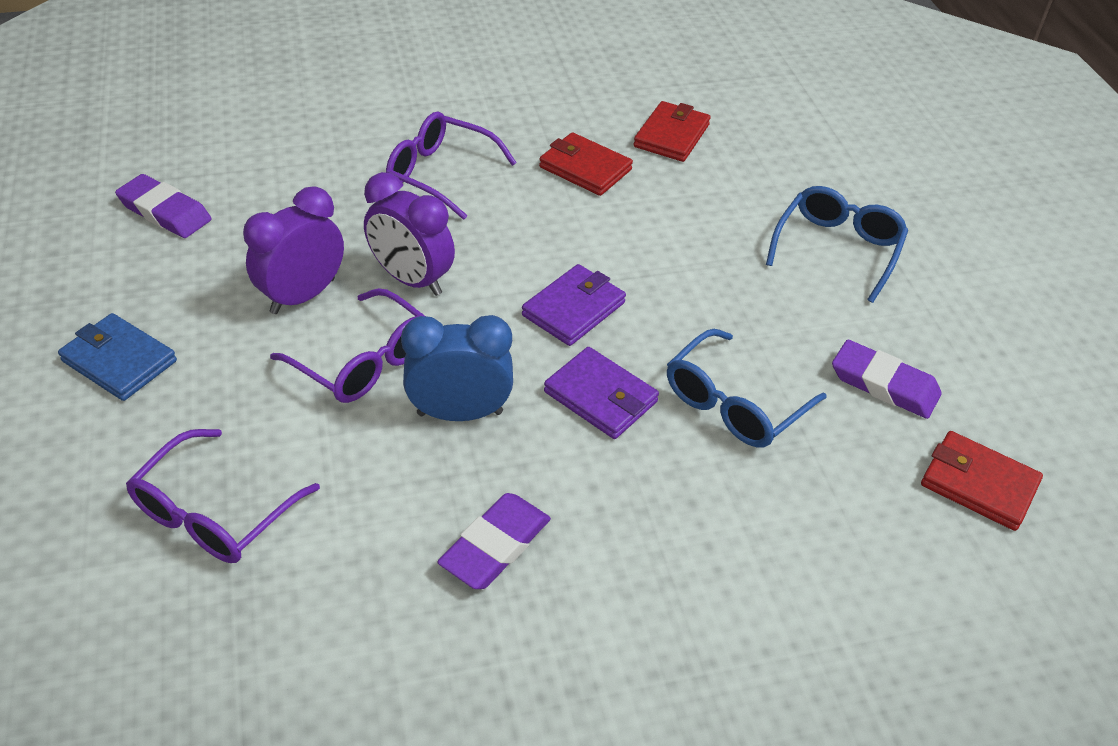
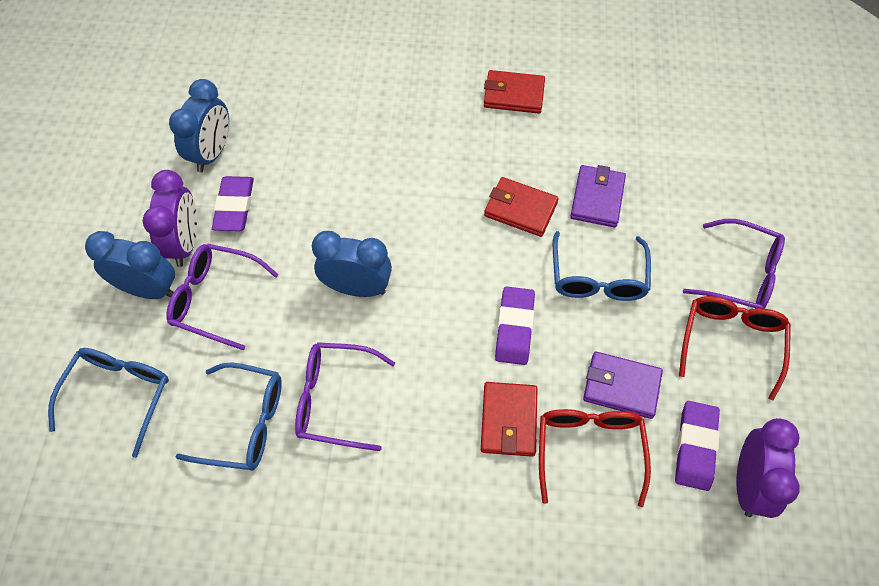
blue clock: [401,315,513,421] = 1 -> [85,231,175,299] [169,79,229,173] [312,231,392,297] = 3
blue glasses: [667,329,827,448] [766,186,908,303] = 2 -> [48,348,169,458] [175,362,282,471] [553,231,651,301] = 3
blue wallet: [58,313,177,401] = 1 -> none = 0
red glasses: none = 0 -> [539,409,651,507] [679,296,791,401] = 2

